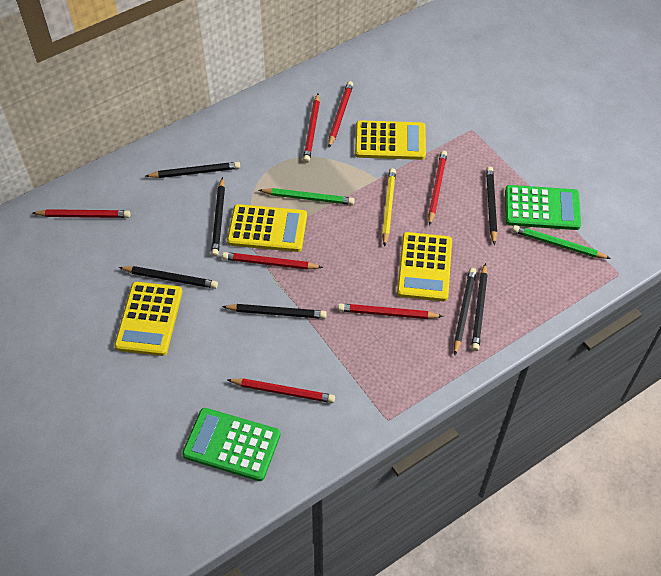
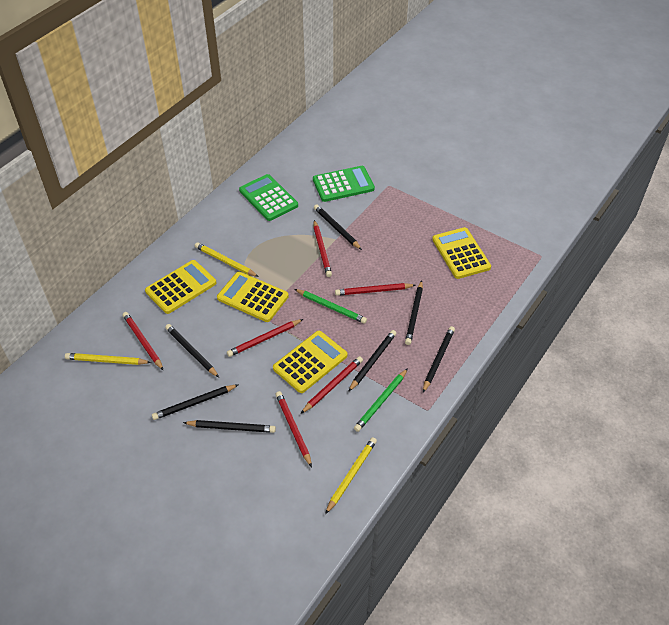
red pencil: [33,209,131,218] [222,252,323,270] [227,378,335,403] [303,94,320,163] [328,81,353,147] [338,303,443,319] [428,151,447,226] = 7 -> [123,312,163,370] [227,319,303,357] [275,391,312,467] [301,356,363,413] [313,220,332,277] [335,283,415,296] = 6
yellow pencil: [382,168,396,247] = 1 -> [65,353,152,365] [195,242,259,277] [325,437,377,514] = 3

